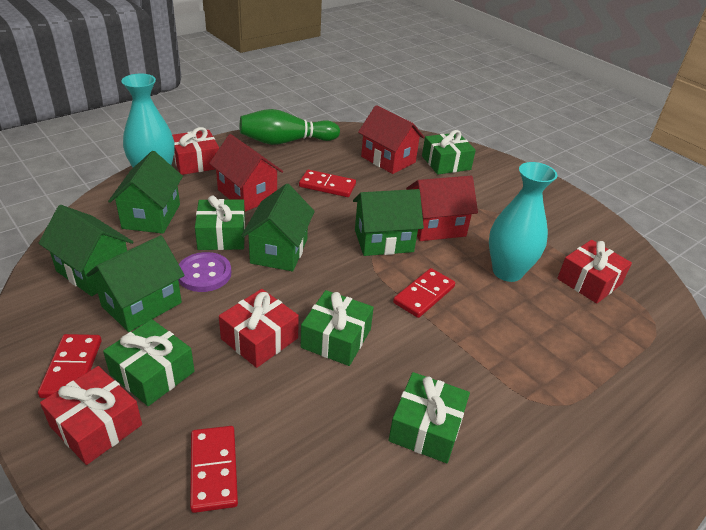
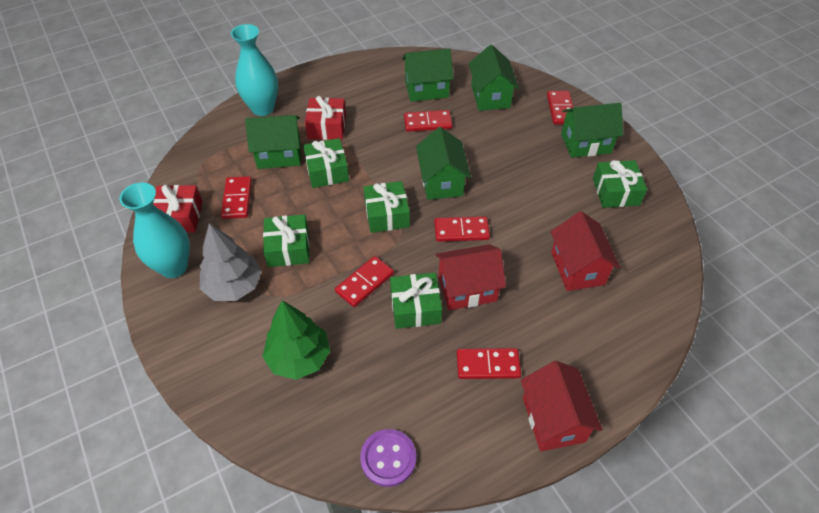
green bowling pin: [240,109,340,145] = 1 -> none = 0
green tree: none = 0 -> [262,300,330,380] = 1
grey tree: none = 0 -> [200,223,262,301] = 1
red domino: [38,334,102,398] [190,426,238,513] [299,170,356,197] [393,268,455,318] = 4 -> [221,176,252,219] [335,256,394,307] [404,110,452,132] [434,216,490,242] [457,348,521,379] [547,91,574,125] = 6
red gift: [40,366,142,465] [172,127,219,175] [219,289,299,368] [557,240,632,304] = 4 -> [153,185,203,233] [305,96,346,140] = 2

